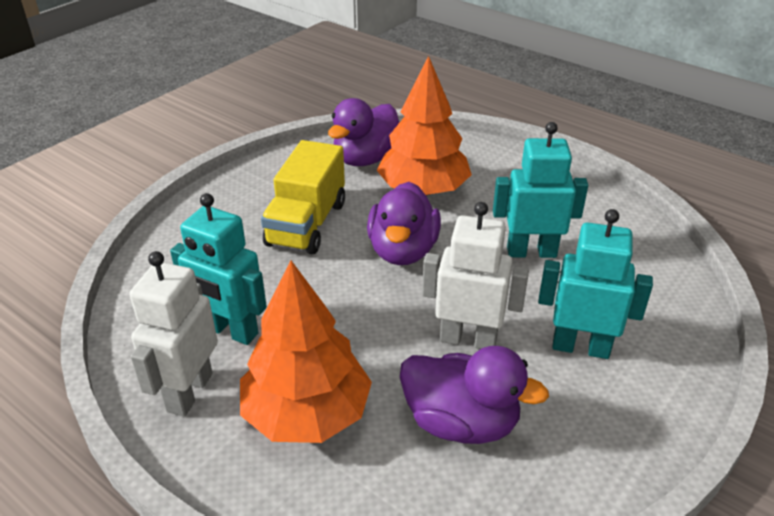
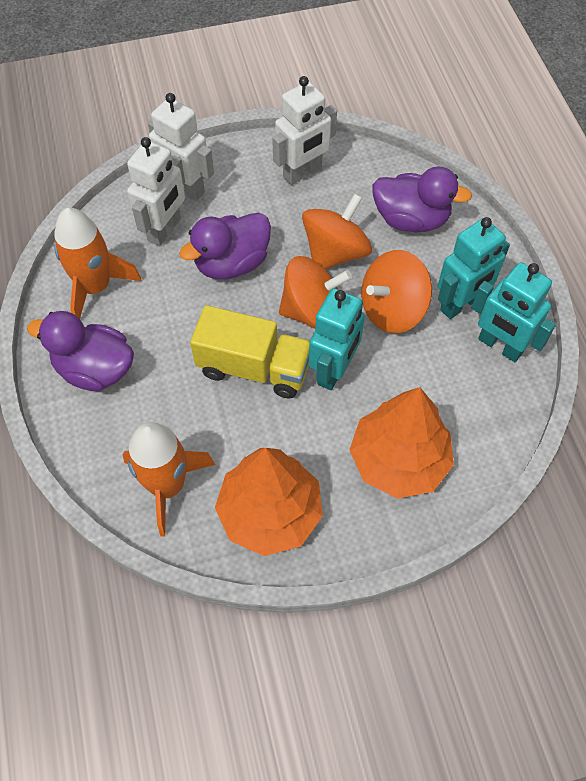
orange rocket: none = 0 -> [54,208,142,319] [123,422,215,536] = 2
orange spinning top: none = 0 -> [279,256,352,329] [302,193,372,269] [361,250,432,333] = 3
white robot: [130,251,218,416] [422,202,529,349] = 2 -> [127,137,185,246] [148,93,214,201] [272,76,337,185] = 3

